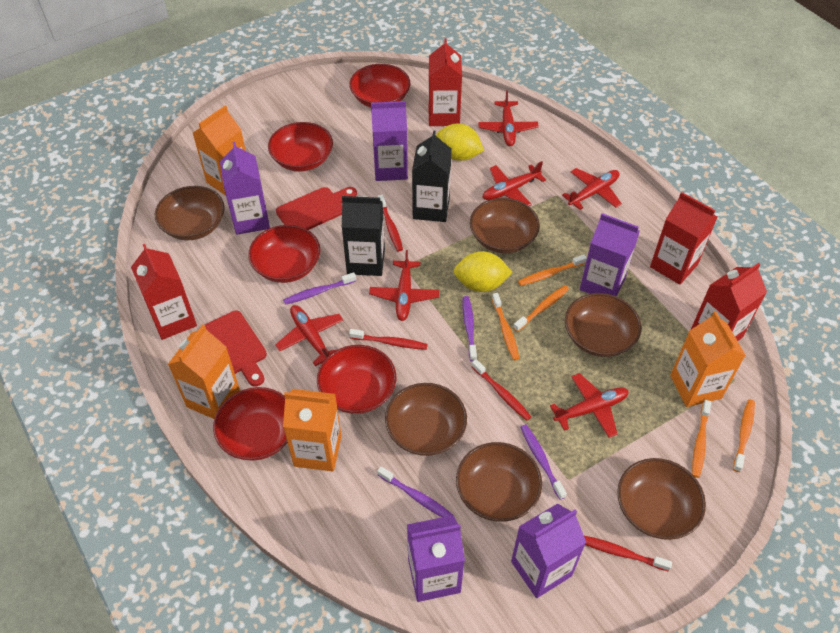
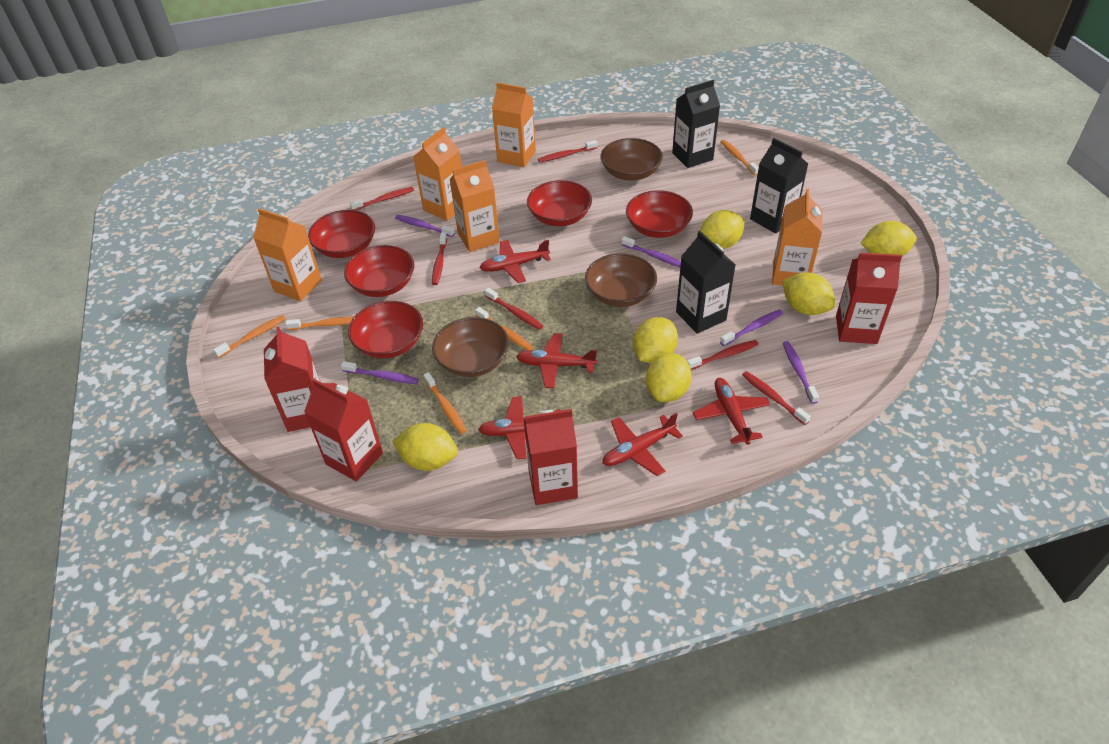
black carton: [342,196,385,276] [412,130,452,222] = 2 -> [672,80,720,168] [676,231,736,334] [750,138,808,234] = 3
brown bowl: [155,186,225,240] [385,383,467,456] [456,442,542,522] [470,198,540,253] [565,293,641,357] [617,458,706,540] = 6 -> [432,317,509,377] [585,253,657,307] [600,138,663,181] = 3
orange carton: [168,324,240,419] [193,105,246,196] [283,389,342,472] [670,311,746,407] = 4 -> [253,208,322,301] [413,127,462,221] [449,160,500,252] [492,82,536,167] [772,189,822,286] = 5
purple carton: [220,142,270,235] [371,101,408,181] [407,515,465,602] [511,503,586,598] [580,213,640,296] = 5 -> none = 0
purple toothbrush: [283,272,356,305] [377,466,453,517] [462,296,477,362] [520,424,567,500] = 4 -> [341,361,419,384] [395,215,455,237] [621,236,681,267] [720,310,783,346] [783,341,819,404] = 5
red cutting board: [205,310,267,386] [276,187,357,230] = 2 -> none = 0
red plane: [275,305,343,366] [369,250,439,321] [478,90,539,146] [482,161,546,206] [550,373,629,438] [562,168,622,210] = 6 -> [478,396,562,459] [480,240,551,283] [516,333,597,388] [602,413,683,476] [693,378,770,445] = 5
red toothbrush: [349,329,428,350] [378,195,403,251] [471,359,531,421] [584,536,672,572] = 4 -> [350,187,414,210] [432,232,447,285] [485,288,543,330] [538,140,597,163] [687,340,759,370] [742,371,811,425] = 6
yellow lemon: [436,124,484,161] [454,251,513,292] = 2 -> [392,423,458,471] [633,317,678,363] [646,353,692,402] [700,210,745,249] [782,272,836,315] [861,221,917,256] = 6

